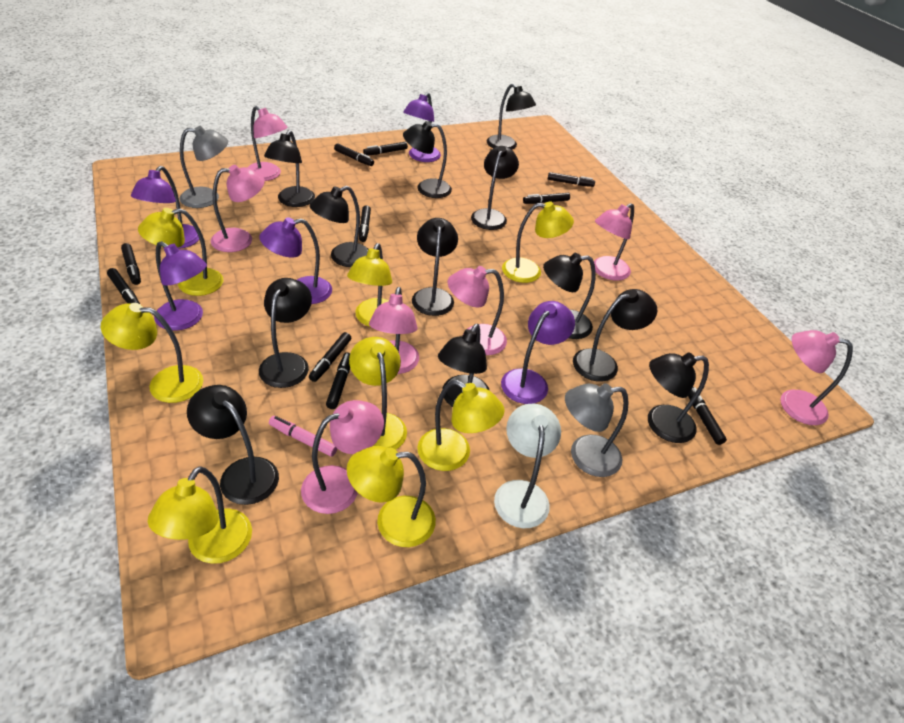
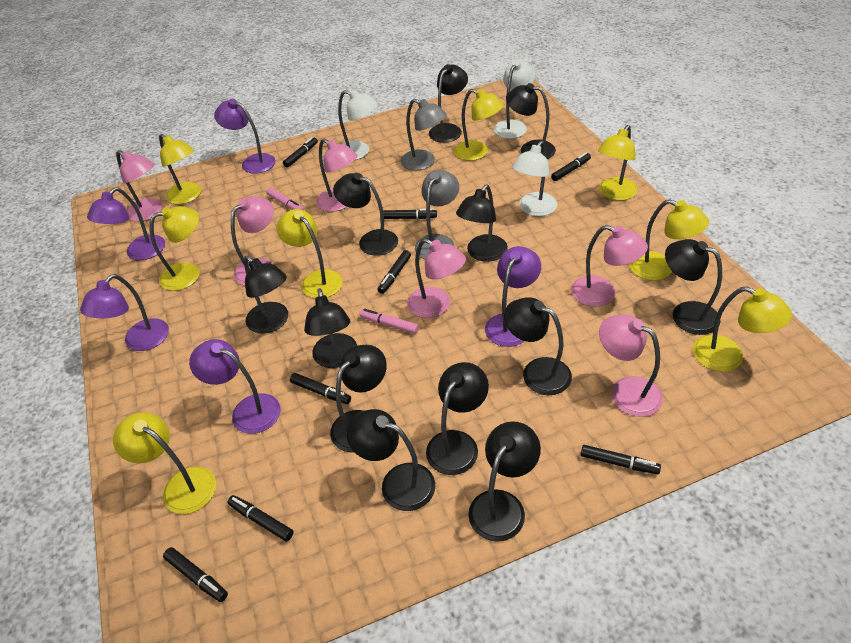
black marker: [107,268,140,304] [121,243,141,285] [309,332,351,382] [326,353,350,409] [334,143,374,166] [359,205,371,242] [363,142,408,155] [523,193,570,204] [548,172,595,187] [688,387,727,445] = 10 -> [163,547,228,602] [227,495,294,541] [283,137,318,168] [290,373,351,404] [378,250,411,294] [383,209,437,219] [551,152,591,181] [581,445,661,474] = 8
pink lamp: [211,165,265,252] [247,106,288,181] [301,400,384,514] [369,287,419,374] [448,266,507,355] [594,203,634,281] [780,330,853,425] = 7 -> [116,150,163,222] [231,196,274,286] [316,139,358,212] [407,238,466,318] [571,225,648,307] [599,314,663,417] = 6
pink marker: [269,416,337,457] = 1 -> [266,188,304,210] [359,309,419,334] = 2
white lamp: [494,404,561,528] = 1 -> [338,89,378,160] [494,60,535,139] [512,141,557,216] = 3

